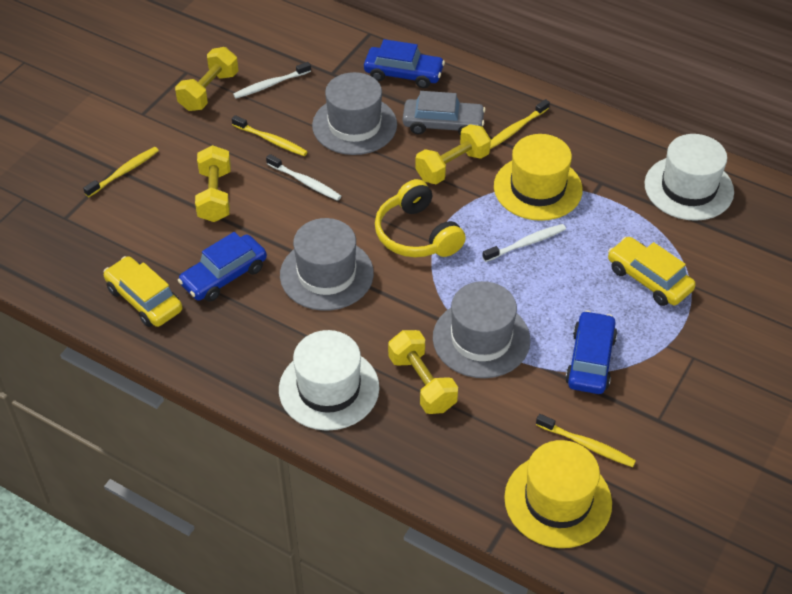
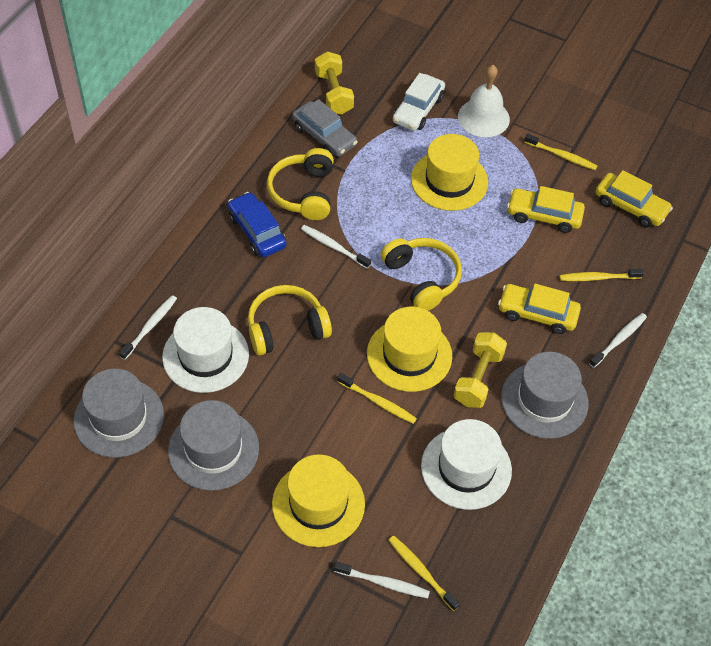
blue car: [178,232,267,302] [364,39,445,88] [565,310,617,394] = 3 -> [228,192,287,257] = 1
white bell: none = 0 -> [458,65,510,137] = 1
white car: none = 0 -> [393,73,445,131] = 1
white toothbrush: [233,62,311,99] [266,154,341,201] [482,224,566,262] = 3 -> [119,295,177,360] [301,225,371,269] [334,562,430,598] [589,313,647,368] = 4
yellow car: [103,256,182,327] [608,237,696,306] = 2 -> [498,284,581,334] [507,186,585,233] [595,170,673,227] = 3
yellow dumbbell: [175,47,238,111] [195,145,231,222] [388,330,458,414] [415,124,491,184] = 4 -> [315,51,354,115] [454,332,507,408] = 2
yellow hat: [494,134,583,221] [504,440,612,548] = 2 -> [272,454,365,547] [367,307,452,392] [411,134,488,211] = 3
yellow headphones: [375,179,466,257] = 1 -> [248,285,332,356] [267,148,334,220] [381,238,462,311] = 3

